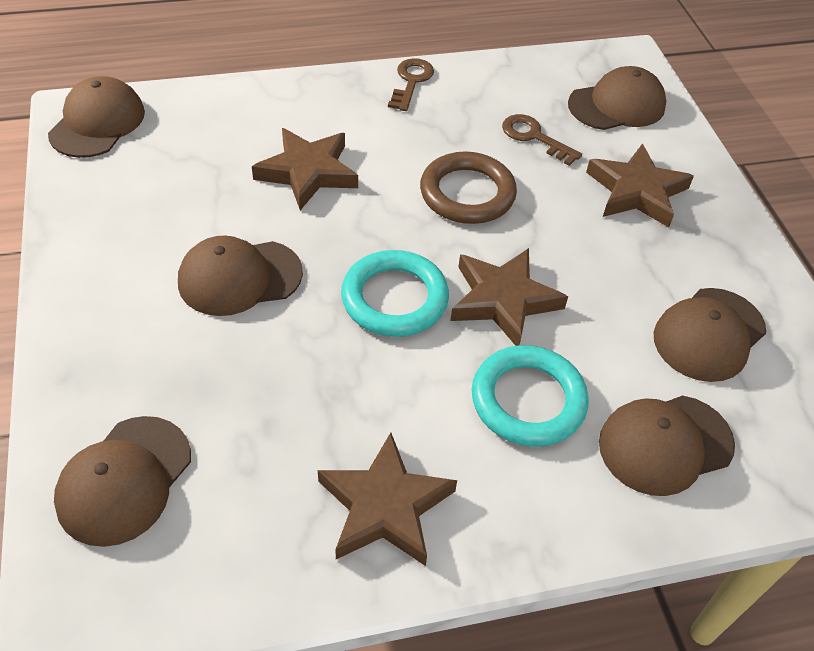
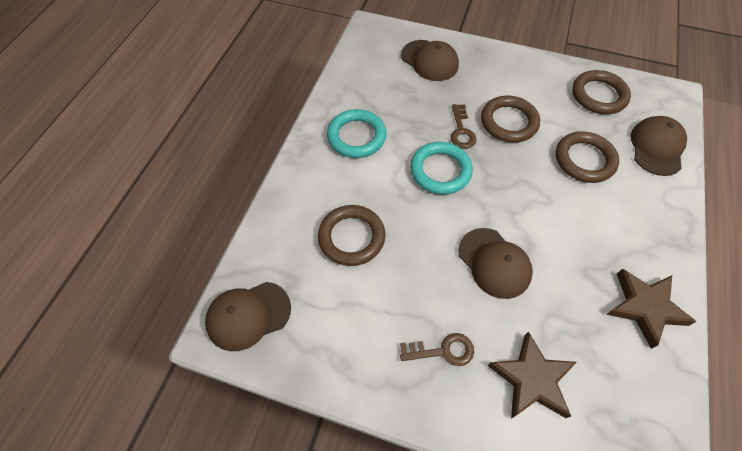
brown cap: [48,76,145,158] [54,416,191,547] [178,235,303,316] [568,66,666,130] [599,396,735,496] [654,288,766,382] = 6 -> [205,282,291,351] [401,40,459,81] [458,228,533,299] [630,116,687,176] = 4
brown ring: [420,152,517,224] = 1 -> [318,205,386,266] [481,96,540,143] [556,131,619,183] [572,70,631,114] = 4
brown star: [252,128,358,210] [318,433,457,566] [450,248,568,346] [586,144,694,228] = 4 -> [488,331,577,418] [606,269,697,349] = 2

